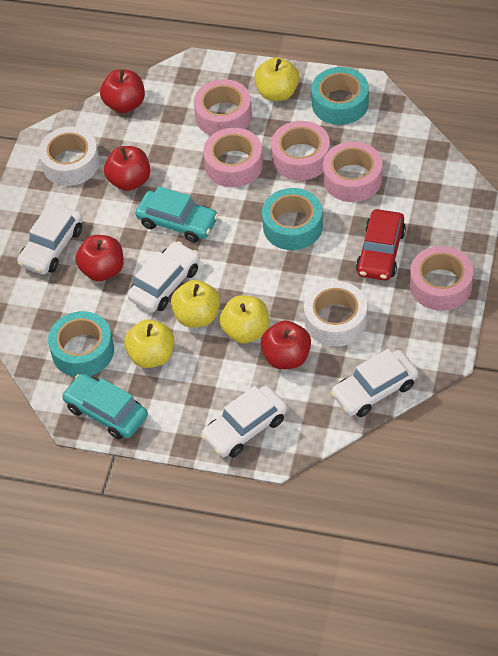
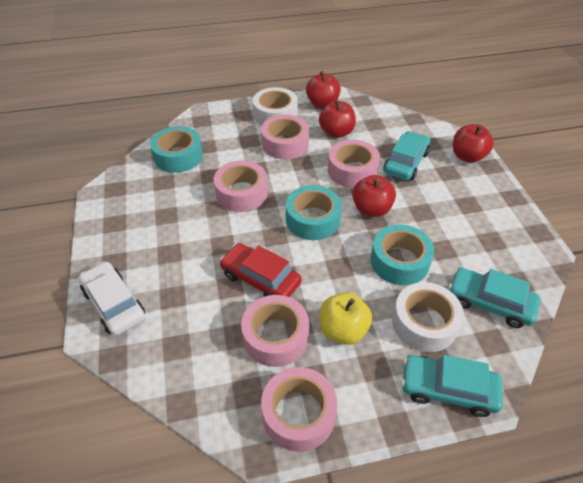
turquoise car: [62,373,148,439] [135,186,218,242] = 2 -> [384,131,430,180] [401,355,503,417] [448,268,540,328] = 3
white car: [17,205,83,275] [127,241,200,312] [201,385,287,457] [331,349,419,417] = 4 -> [79,261,145,335] = 1
yellow apple: [124,319,174,368] [171,280,220,328] [220,295,269,344] [254,57,299,101] = 4 -> [319,292,372,345] = 1

